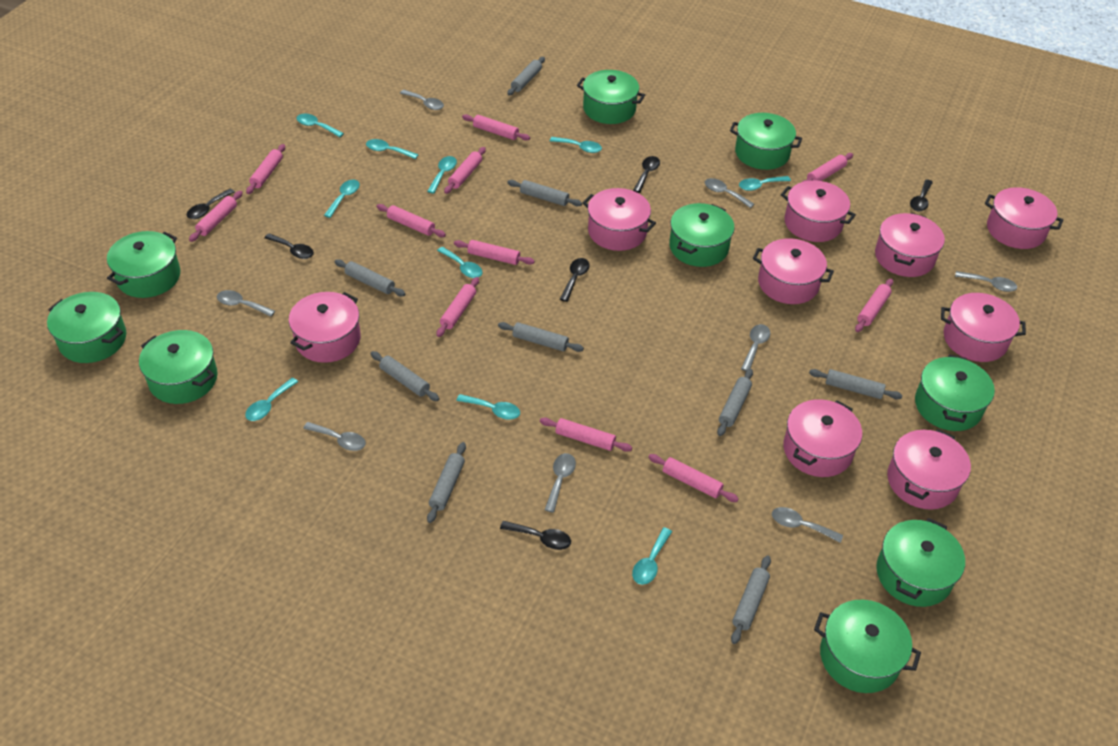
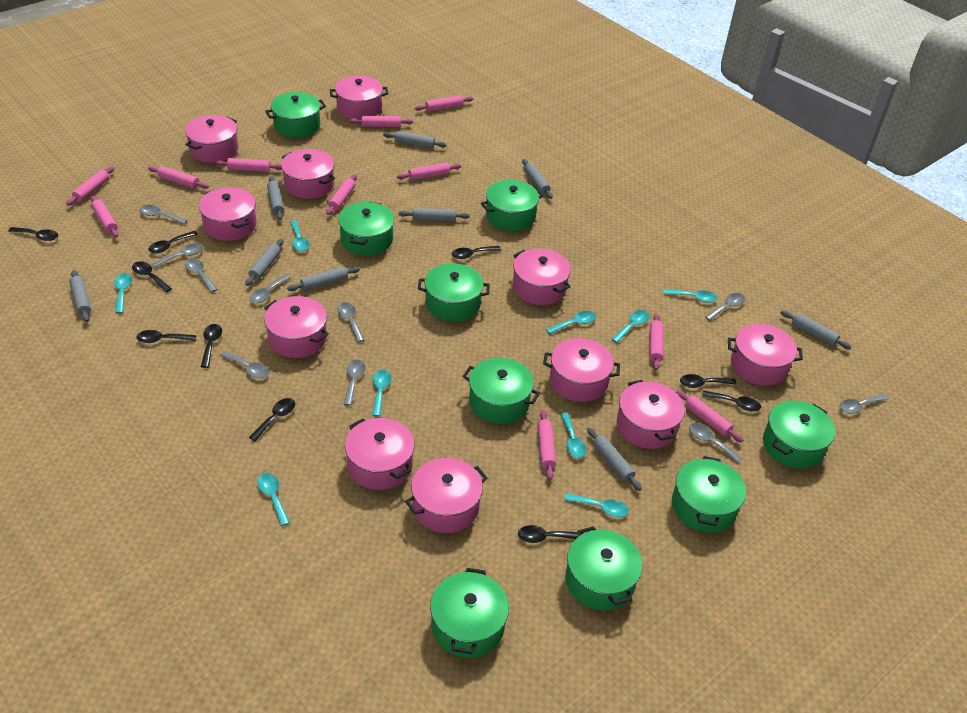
black spoon: [187,189,235,219] [264,233,314,259] [500,521,571,550] [560,258,590,302] [633,156,660,193] [910,179,933,212] = 6 -> [8,227,58,241] [132,261,172,292] [136,330,197,343] [148,231,198,253] [201,324,222,368] [249,398,295,442] [452,246,501,259] [518,525,583,543] [680,374,736,388] [702,390,761,411] = 10
grey spoon: [217,290,275,317] [303,422,366,451] [400,90,444,110] [545,453,576,513] [705,178,754,208] [741,324,770,371] [772,507,843,543] [955,271,1017,292] = 8 -> [139,205,188,224] [151,243,203,268] [185,258,218,293] [220,351,269,378] [249,274,291,303] [337,302,364,342] [344,360,365,406] [689,423,742,463] [705,293,745,321] [839,394,888,414] = 10
pink pot: [289,292,361,363] [583,188,656,251] [753,238,834,304] [781,180,856,242] [783,399,862,477] [875,213,945,277] [887,429,971,510] [941,293,1026,362] [985,187,1063,249] = 9 -> [185,115,238,163] [199,187,257,241] [264,296,329,358] [281,149,335,199] [330,76,388,120] [345,418,415,490] [405,458,487,533] [513,248,571,305] [543,338,620,402] [617,380,685,449] [728,324,803,386] = 11
turquoise spoon: [245,378,298,421] [296,114,344,137] [324,179,360,218] [366,139,419,159] [427,156,457,194] [437,247,483,278] [456,394,520,420] [550,137,602,153] [632,527,672,585] [739,176,791,191] = 10 -> [114,273,132,313] [257,473,290,526] [290,220,309,251] [372,370,391,417] [546,311,596,334] [560,413,586,458] [564,493,629,517] [612,310,649,343] [664,289,717,303] = 9

